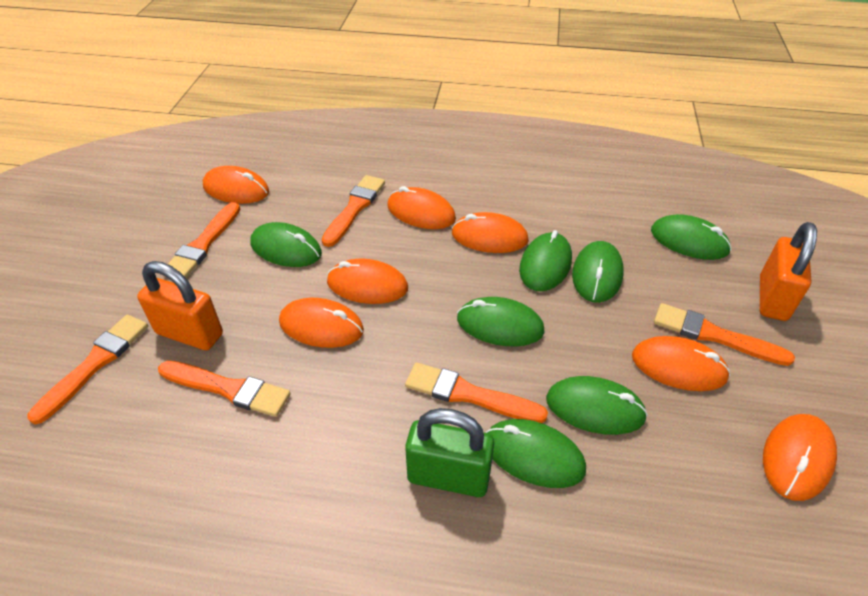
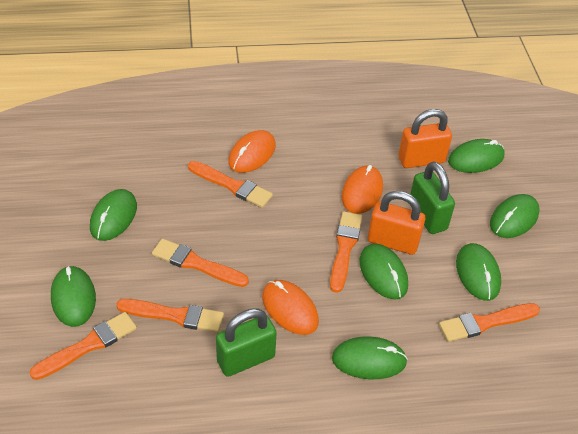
green padlock: [405,408,494,497] = 1 -> [216,308,277,377] [410,161,455,234] = 2
orange mouse: [203,166,269,204] [279,298,364,348] [327,259,408,304] [387,186,456,229] [452,212,529,253] [632,336,730,391] [763,414,837,501] = 7 -> [228,130,276,173] [262,280,319,335] [341,165,383,214] = 3

